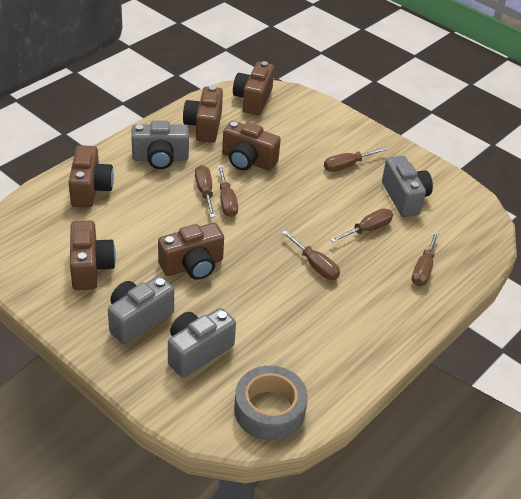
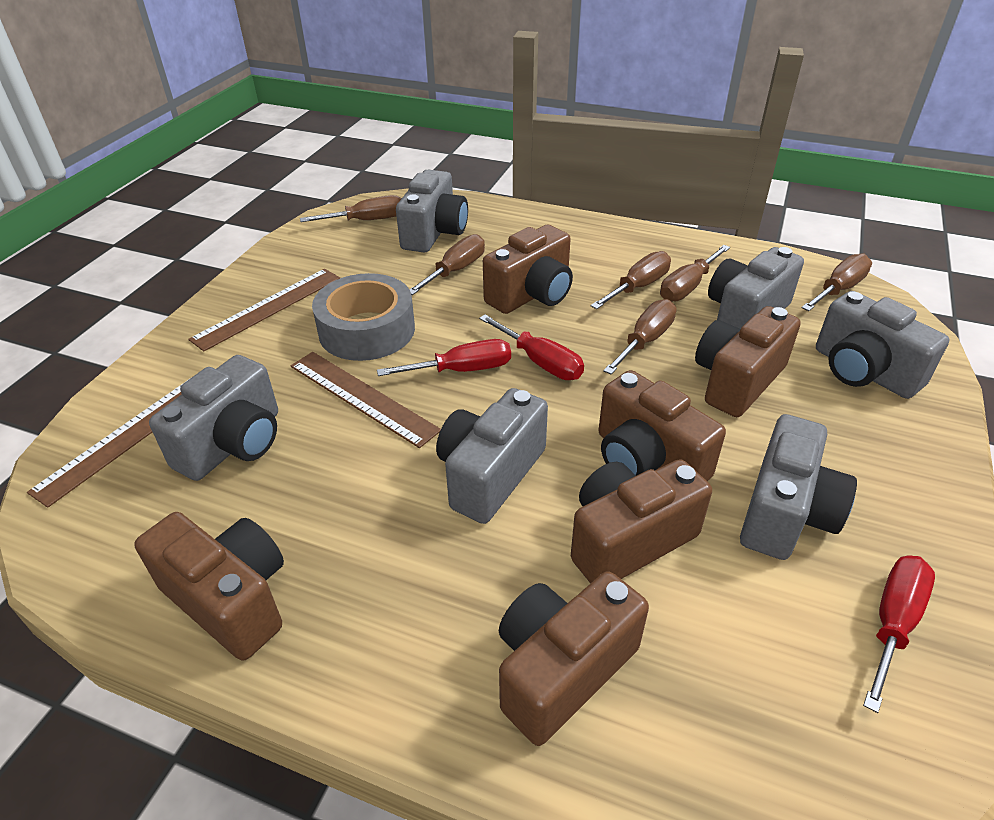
brown ruler: none = 0 -> [27,380,188,508] [188,269,340,351] [291,352,441,448] = 3
grey camera: [108,276,174,344] [131,121,189,169] [168,308,236,378] [382,156,433,217] = 4 -> [149,355,278,481] [396,170,468,253] [436,388,548,524] [708,247,804,329] [740,414,857,560] [816,291,950,399] = 6
red screwdriver: none = 0 -> [377,339,511,376] [479,315,584,380] [863,555,935,713] = 3

